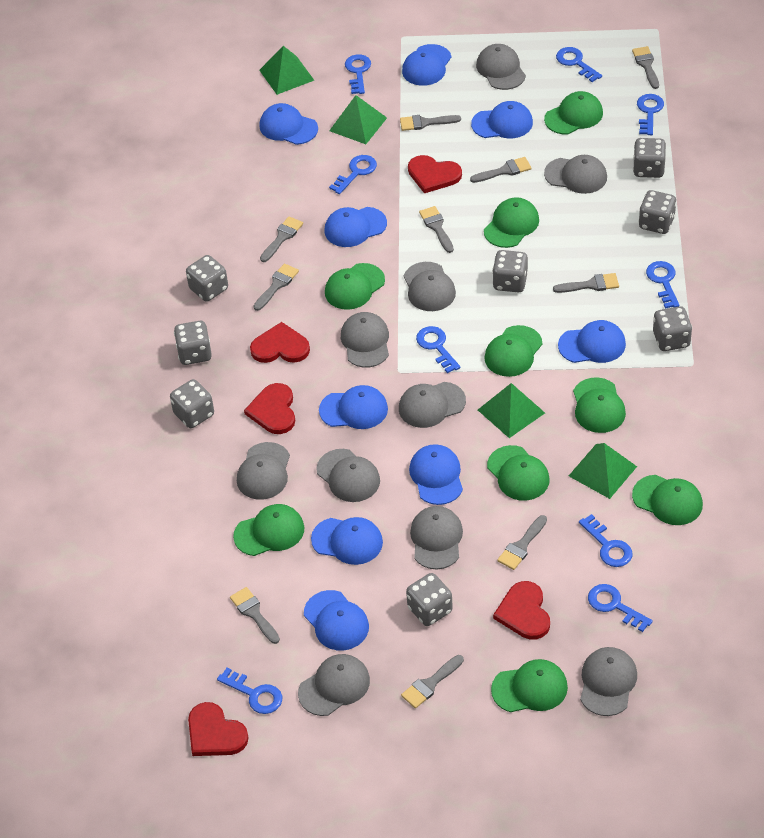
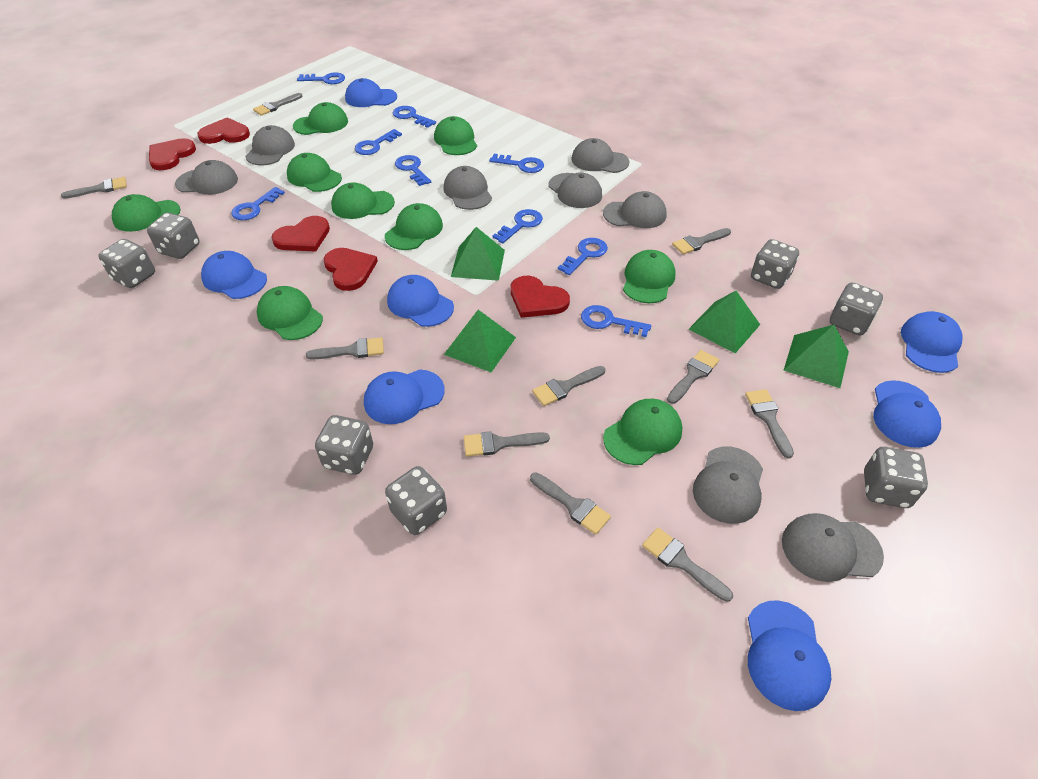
blue cap: [259,103,318,145] [304,590,369,650] [311,517,383,565] [319,385,388,429] [325,207,387,247] [402,44,451,86] [409,444,463,505] [471,101,533,138] [558,320,626,363] = 9 -> [201,251,267,299] [345,78,397,107] [364,369,445,424] [387,275,454,327] [748,600,831,711] [873,380,941,448] [901,311,962,373] = 7
grey cap: [237,442,290,500] [298,654,370,716] [316,449,380,502] [341,312,389,368] [399,382,466,428] [404,262,456,311] [410,506,463,569] [476,44,526,90] [544,155,607,194] [580,647,637,716] = 10 -> [175,160,238,195] [245,125,295,166] [444,166,492,210] [548,172,602,208] [571,138,629,173] [603,191,667,228] [693,447,763,524] [782,513,884,582] = 8
grey dice: [170,379,214,428] [174,321,212,365] [186,255,228,302] [406,573,453,626] [492,250,528,293] [633,138,666,178] [639,190,677,234] [653,306,692,351] = 8 -> [98,239,155,288] [147,213,200,259] [315,415,373,475] [385,466,447,535] [751,239,799,289] [830,282,883,335] [864,447,928,508] = 7

